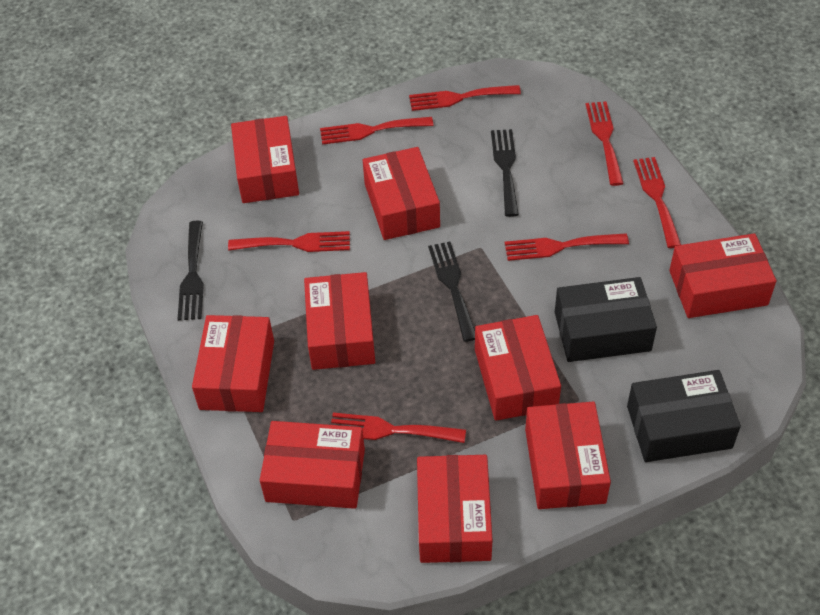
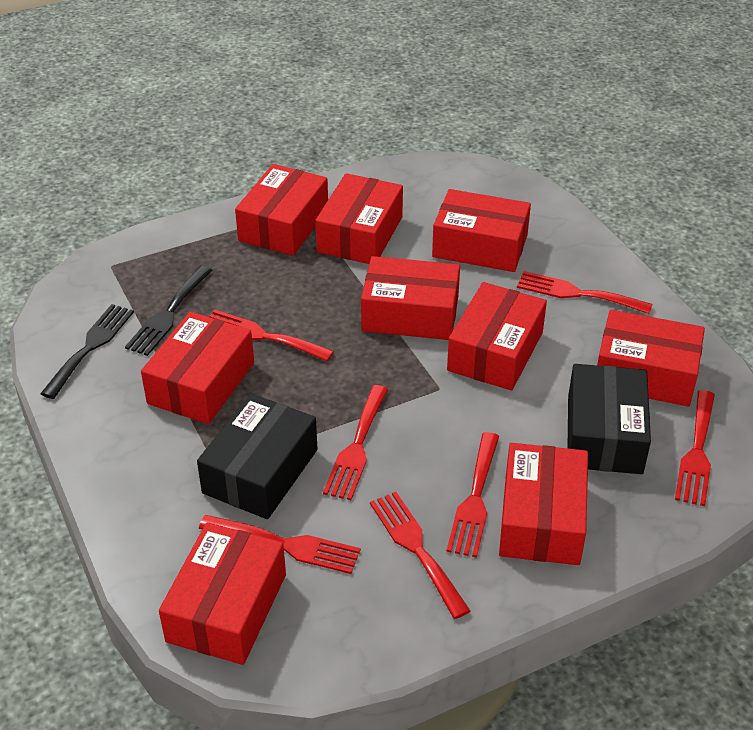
black fork: [178,220,204,320] [428,242,475,342] [491,129,519,217] = 3 -> [40,304,134,399] [125,266,213,356] = 2

